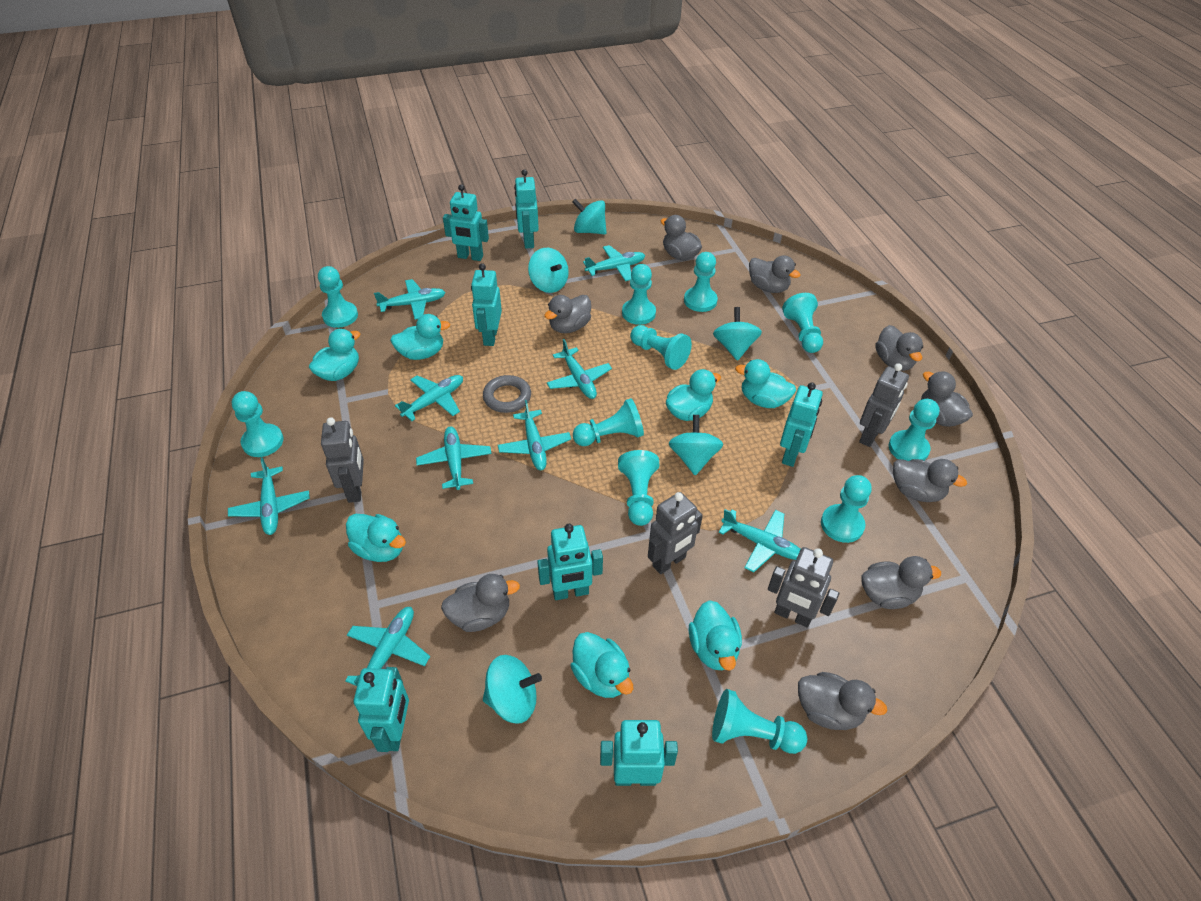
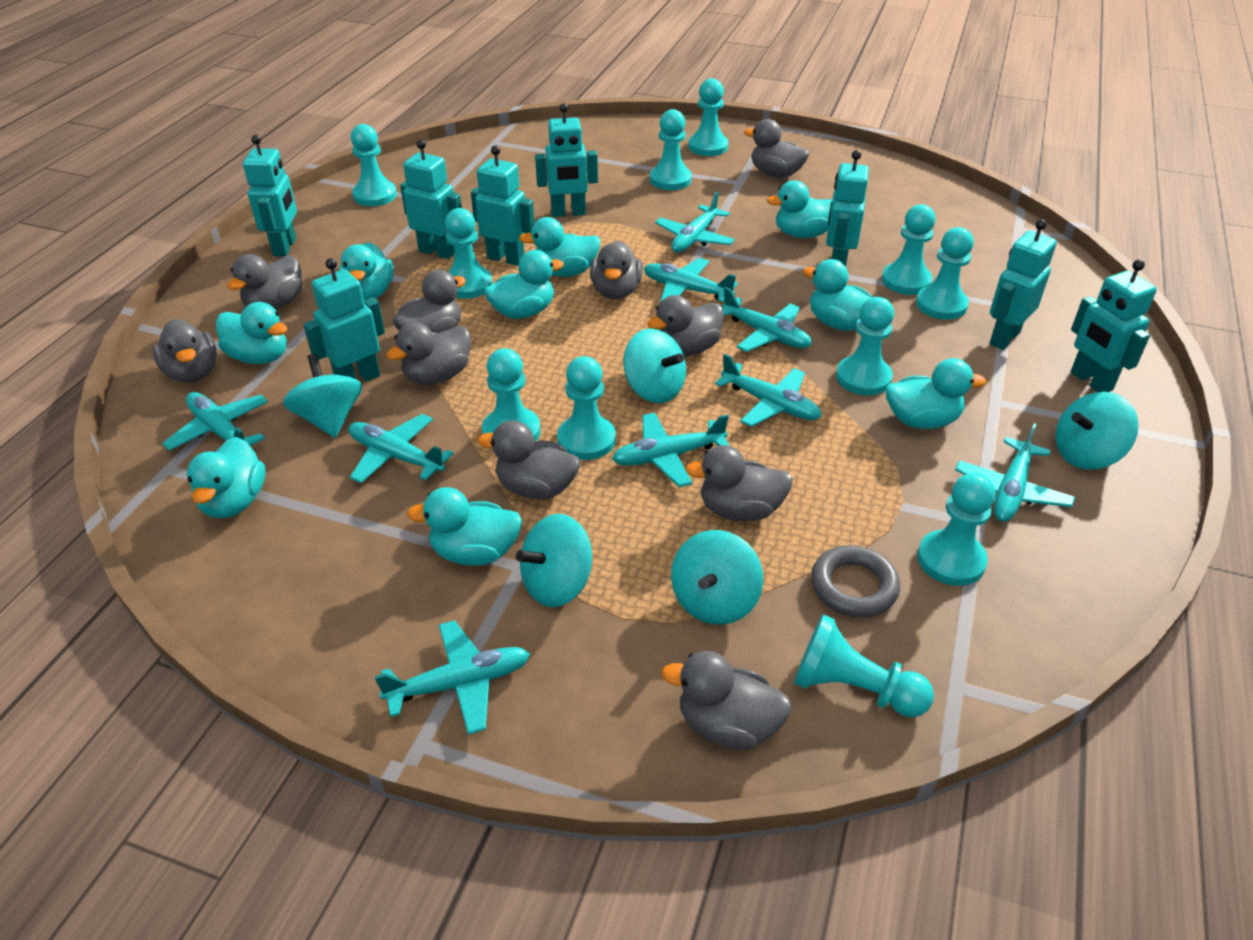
grey duck: [441,574,520,632] [544,295,591,333] [661,215,702,261] [749,255,801,293] [798,672,887,730] [861,556,941,609] [875,325,923,371] [893,459,967,502] [921,371,973,427] = 9 -> [152,319,217,383] [227,254,302,310] [387,322,471,385] [393,270,466,333] [478,421,580,499] [590,241,643,299] [647,295,724,356] [661,651,792,750] [685,445,793,521] [744,119,810,178] = 10
grey robot: [321,417,364,503] [648,492,703,574] [768,547,839,628] [859,363,909,447] = 4 -> none = 0
turquoise duck: [309,329,360,381] [346,514,406,562] [390,314,450,360] [571,632,633,698] [666,369,721,421] [689,600,742,671] [735,359,796,408] = 7 -> [187,437,265,518] [216,302,287,364] [339,242,394,300] [407,487,522,566] [484,250,564,319] [519,217,601,277] [767,180,833,238] [803,259,872,331] [886,358,986,429] = 9
turquoise robot: [354,667,409,752] [443,184,489,261] [471,263,502,346] [514,169,539,248] [537,524,603,600] [600,720,678,786] [780,382,823,467] = 7 -> [243,135,297,256] [303,258,385,382] [400,139,462,259] [471,145,534,266] [535,103,598,217] [826,150,869,266] [989,219,1057,350] [1071,260,1157,392] = 8

